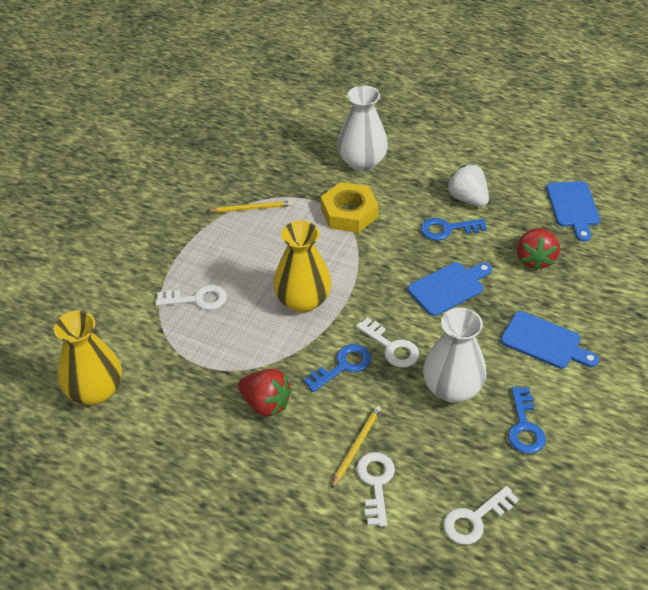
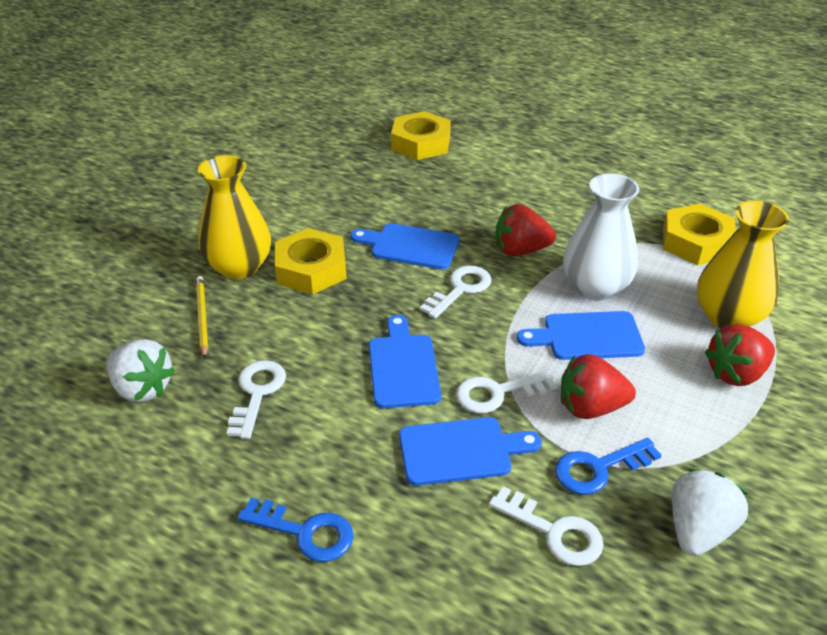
blue cutting board: [408,262,492,316] [501,311,599,369] [546,181,600,242] = 3 -> [350,223,460,270] [369,315,441,408] [399,417,542,486] [517,311,645,360] = 4
blue key: [303,344,371,392] [420,218,487,241] [508,387,546,454] = 3 -> [237,498,354,562] [555,438,662,495] = 2
red strawberry: [238,369,292,416] [517,228,560,271] = 2 -> [496,204,556,257] [561,354,636,419] [705,324,775,386] = 3
white strawberry: [446,164,489,207] = 1 -> [107,339,175,402] [672,468,748,556] = 2
white vase: [337,85,388,171] [423,308,486,403] = 2 -> [563,173,639,300] = 1
yellow nut: [321,182,379,233] = 1 -> [275,228,347,294] [391,111,451,160] [663,204,736,265] = 3
yellow pencil: [207,201,292,213] [331,406,381,489] = 2 -> [196,276,208,359] = 1

